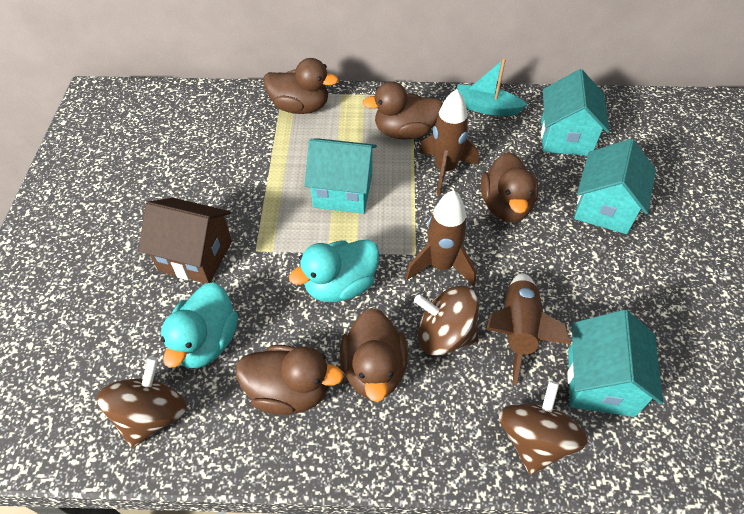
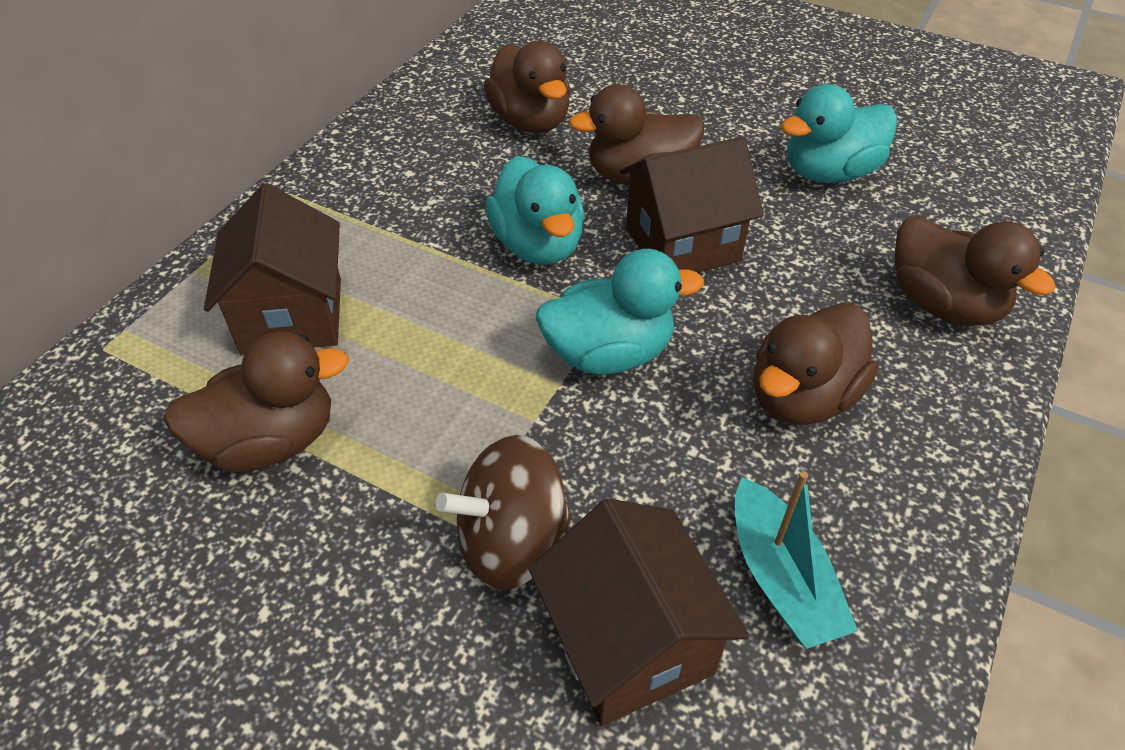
brown house: [138,198,232,284] = 1 -> [204,184,341,354] [528,498,749,726] [620,137,764,273] = 3
brown rocket: [405,190,476,287] [419,89,479,195] [486,273,571,385] = 3 -> none = 0
brown spinning top: [97,357,187,448] [414,286,479,356] [499,381,588,475] = 3 -> [436,435,572,590] = 1
turquoise duck: [161,282,238,368] [289,239,379,302] = 2 -> [486,156,585,265] [536,249,704,375] [781,84,897,183] = 3
turquoise house: [305,139,377,214] [541,69,610,156] [567,310,663,417] [574,139,656,234] = 4 -> none = 0

